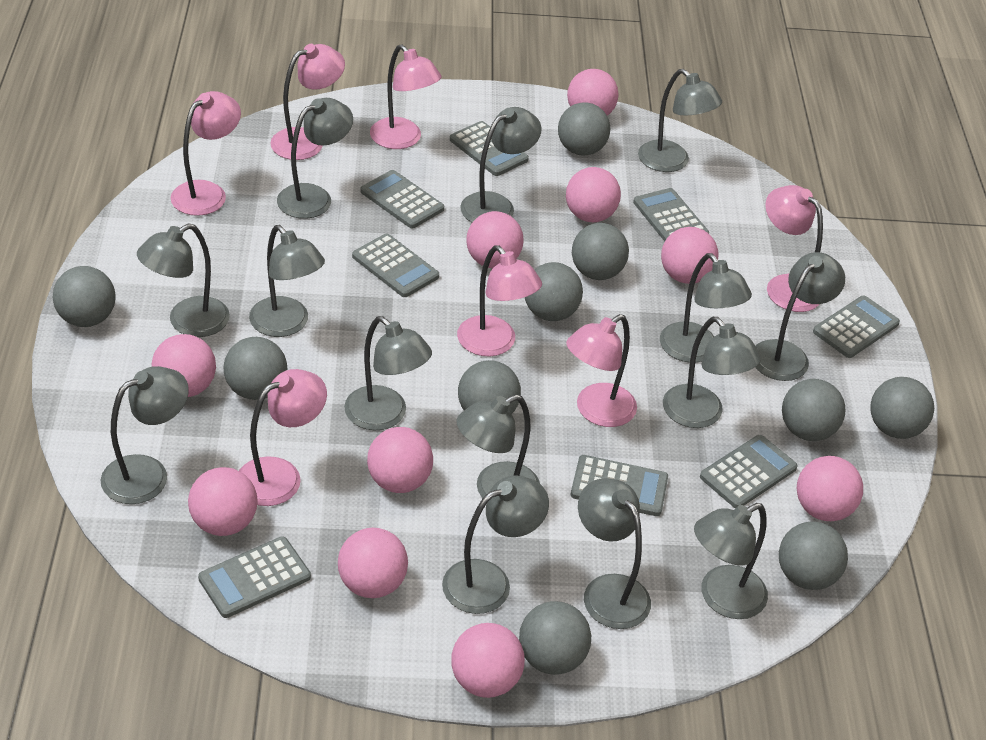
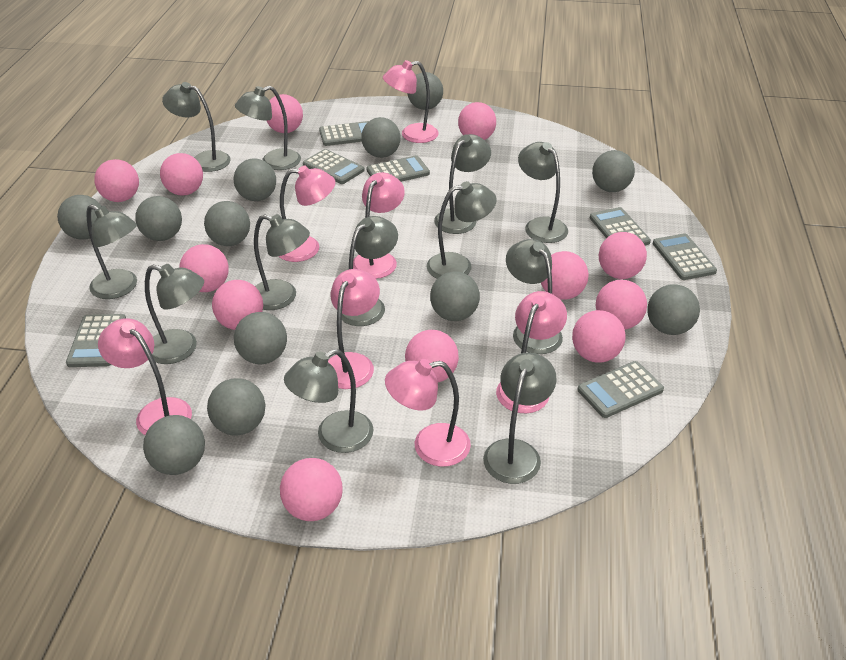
grey ball: [52,266,116,327] [224,337,287,400] [458,360,521,414] [519,601,591,675] [525,262,583,321] [558,102,610,156] [572,223,629,280] [779,522,848,590] [782,379,845,441] [870,377,934,439] = 10 -> [57,195,101,240] [135,196,182,241] [143,415,205,475] [204,201,250,246] [207,378,265,435] [233,158,276,201] [234,312,287,364] [361,117,401,158] [407,72,443,110] [430,271,480,321] [592,150,635,192] [647,284,700,335] = 12
grey calculator: [198,536,311,618] [352,234,439,297] [361,170,444,228] [450,121,529,176] [571,455,668,516] [633,188,709,241] [700,435,798,508] [813,296,900,358] = 8 -> [66,314,126,367] [303,149,365,184] [319,121,369,146] [366,155,430,182] [577,361,664,418] [590,207,651,245] [653,233,717,280] = 7
grey lamp: [101,366,189,504] [137,223,230,337] [249,225,325,337] [277,98,353,219] [344,316,432,430] [442,475,549,614] [457,394,540,498] [460,107,541,222] [578,478,651,629] [638,69,722,172] [660,253,752,363] [663,317,761,428] [694,503,768,619] [755,252,845,381] = 14 -> [87,204,137,299] [145,264,204,364] [162,82,231,172] [235,86,301,170] [254,214,310,310] [284,349,374,453] [342,216,398,326] [426,181,497,279] [434,134,491,234] [483,352,557,484] [506,239,563,354] [518,142,568,243] = 12
pink ball: [152,334,216,397] [188,467,257,536] [338,528,408,598] [367,427,433,493] [451,623,525,698] [466,211,524,268] [566,167,621,222] [567,69,619,116] [661,227,718,284] [797,456,863,521] = 10 -> [95,159,139,202] [160,153,203,195] [179,244,229,292] [212,280,263,330] [267,94,303,133] [280,458,343,521] [405,330,459,382] [458,102,496,140] [541,251,589,300] [572,310,626,363] [595,280,647,329] [599,232,647,279] = 12

